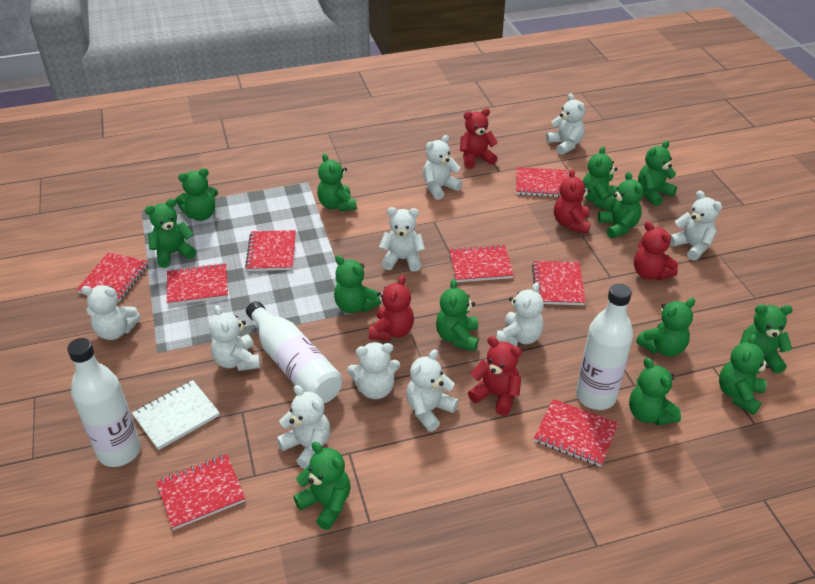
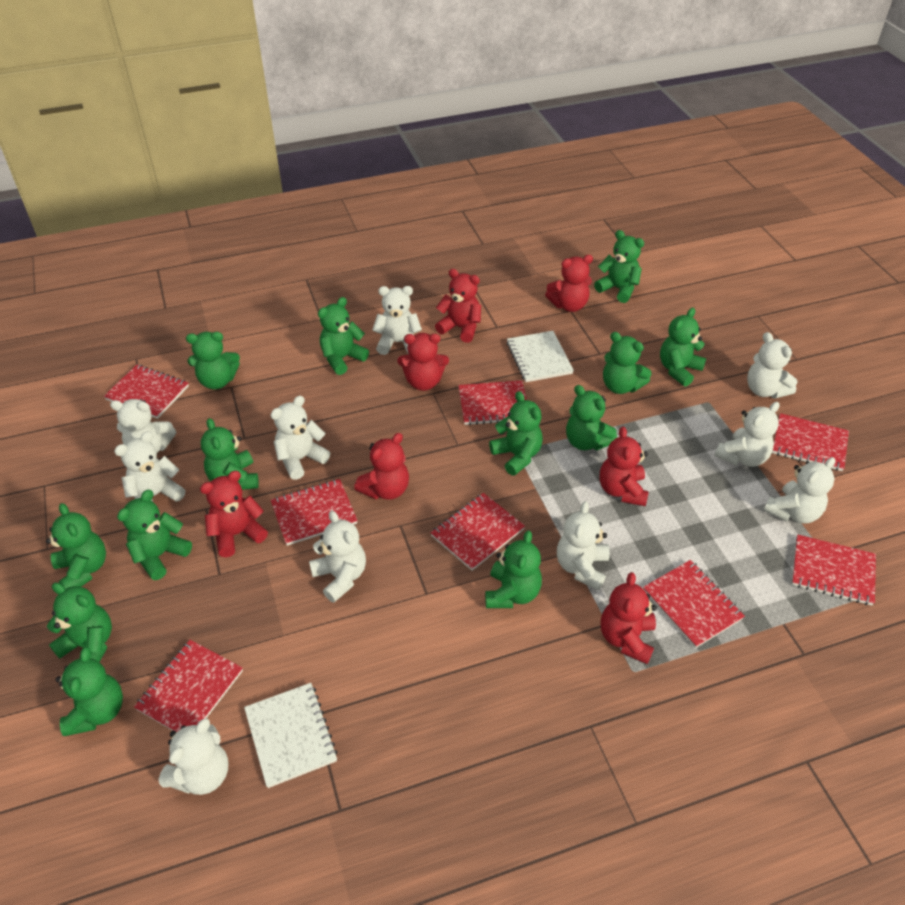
red teddy bear: [369,275,414,341] [460,108,498,169] [468,336,522,416] [554,169,591,234] [634,221,678,281] = 5 -> [200,471,268,557] [354,433,409,500] [398,333,449,391] [435,269,481,343] [545,255,593,312] [600,426,649,506] [601,572,656,664] = 7
white bottle: [67,338,141,467] [246,301,343,403] [576,283,633,410] = 3 -> none = 0
white notebook: [132,380,220,450] = 1 -> [244,683,338,788] [507,331,574,382] = 2

